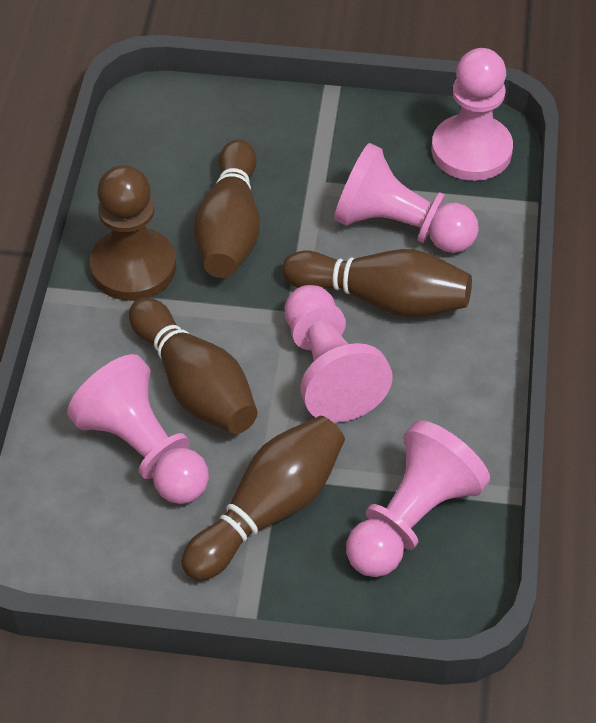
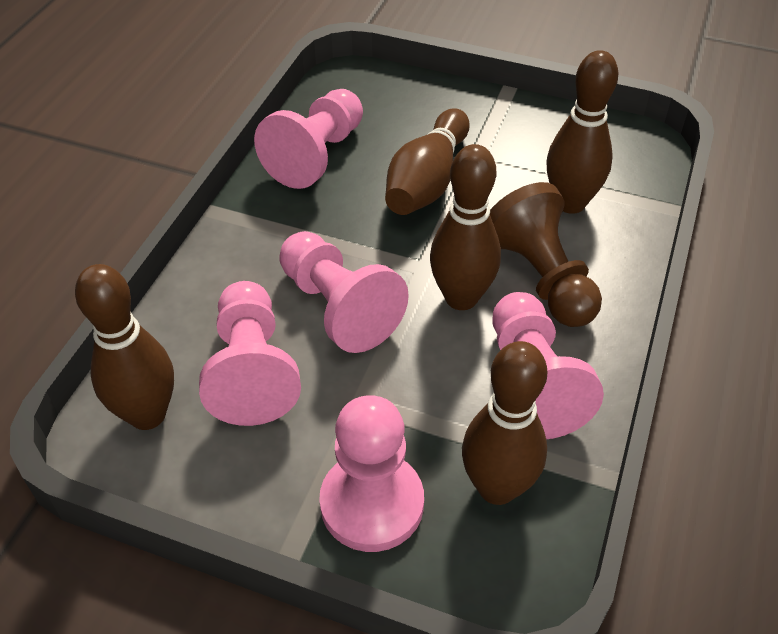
brown bowling pin: [129,298,257,434] [182,416,345,581] [193,139,260,278] [282,249,472,317] = 4 -> [75,264,174,430] [385,108,470,215] [430,144,501,310] [462,341,547,505] [546,50,618,214] = 5

